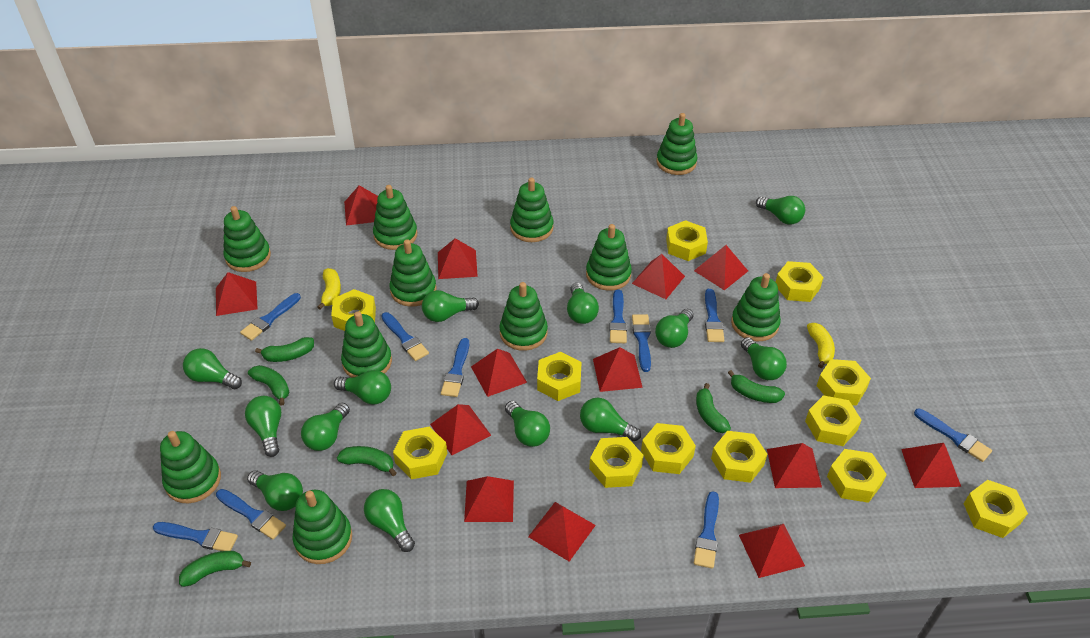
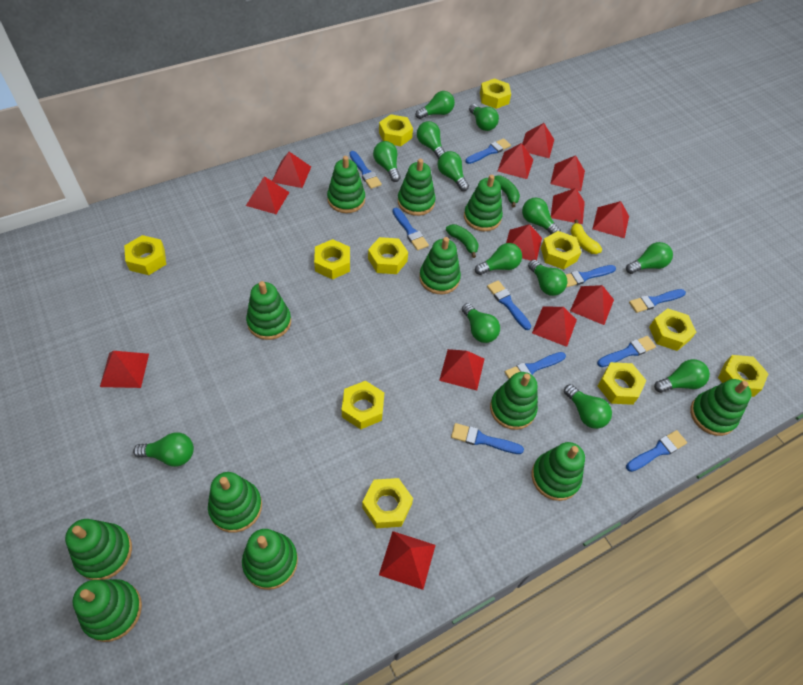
green banana: [179,551,251,587] [248,365,289,406] [255,337,314,362] [337,446,397,476] [696,383,731,433] [728,370,785,403] = 6 -> [446,224,479,258] [494,175,520,207] = 2
green stacking toy: [160,431,221,504] [223,206,271,272] [293,490,352,564] [341,311,392,378] [373,185,417,250] [390,239,436,307] [499,282,548,351] [510,178,554,242] [586,224,632,291] [656,113,698,175] [731,273,781,341] = 11 -> [65,519,132,580] [73,579,142,642] [208,472,262,533] [242,529,298,590] [246,281,291,340] [327,156,365,213] [398,159,436,216] [419,237,461,294] [464,175,503,231] [490,372,538,430] [532,442,585,501] [690,379,752,436] = 12
yellow banana: [317,268,341,310] [807,323,835,368] = 2 -> [571,220,602,254] = 1
yellow nut: [331,289,376,331] [393,427,447,479] [537,352,582,401] [589,437,643,488] [641,423,696,474] [666,220,708,261] [711,431,767,483] [776,261,824,302] [805,395,862,446] [817,359,871,406] [827,449,887,503] [964,480,1028,538] = 12 -> [124,235,166,275] [314,239,350,280] [342,381,384,429] [362,478,413,528] [368,237,408,274] [379,114,413,146] [480,78,511,109] [541,231,581,270] [598,362,647,405] [649,308,696,351] [718,355,769,397] = 11

